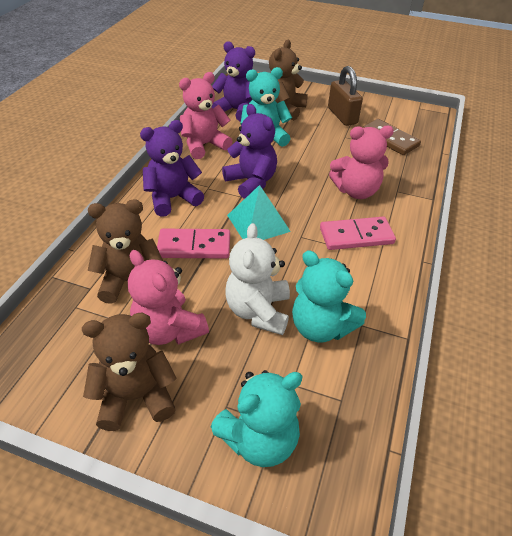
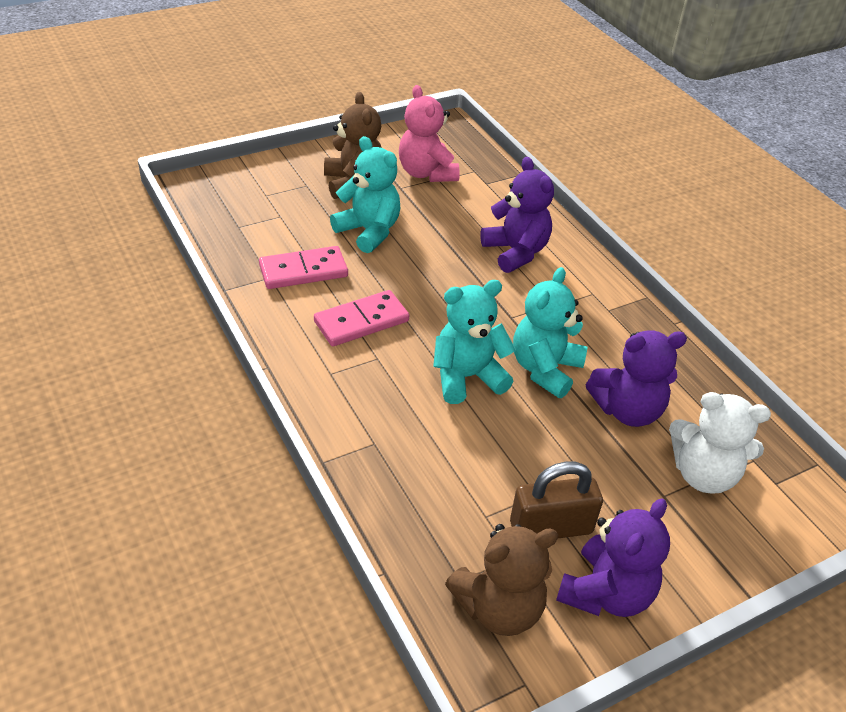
brown domino: [362,119,421,155] = 1 -> none = 0
brown teddy bear: [82,313,176,431] [88,200,163,304] [269,40,308,120] = 3 -> [324,92,382,199] [445,524,558,636] = 2
pink teddy bear: [128,250,209,345] [179,72,233,159] [329,126,394,199] = 3 -> [399,85,460,182] = 1
turquoise pyramid: [227,185,291,240] = 1 -> none = 0

